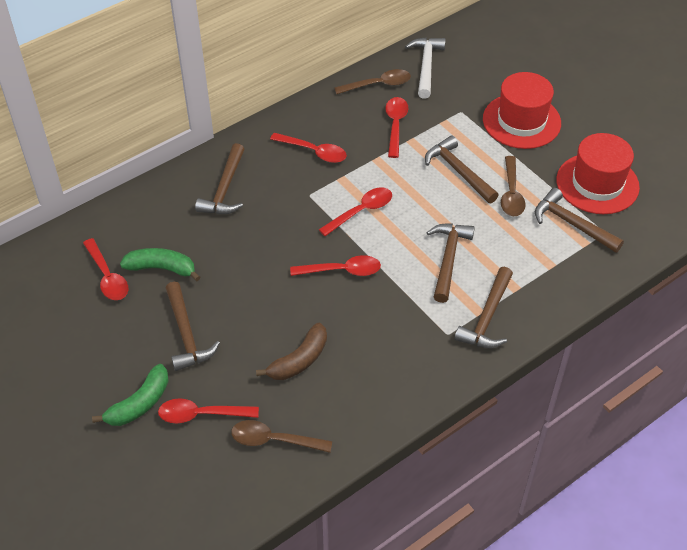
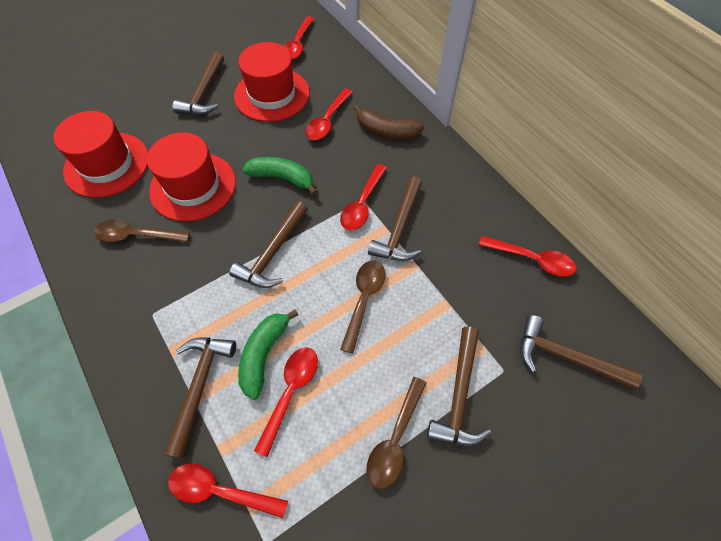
red hat: [483,72,561,149] [556,133,640,214] = 2 -> [53,111,148,198] [147,132,236,222] [234,42,310,122] = 3
white hammer: [405,37,446,99] = 1 -> none = 0

